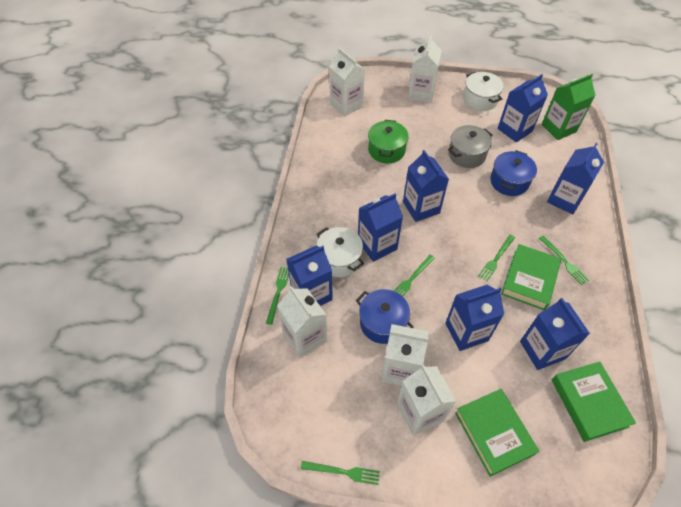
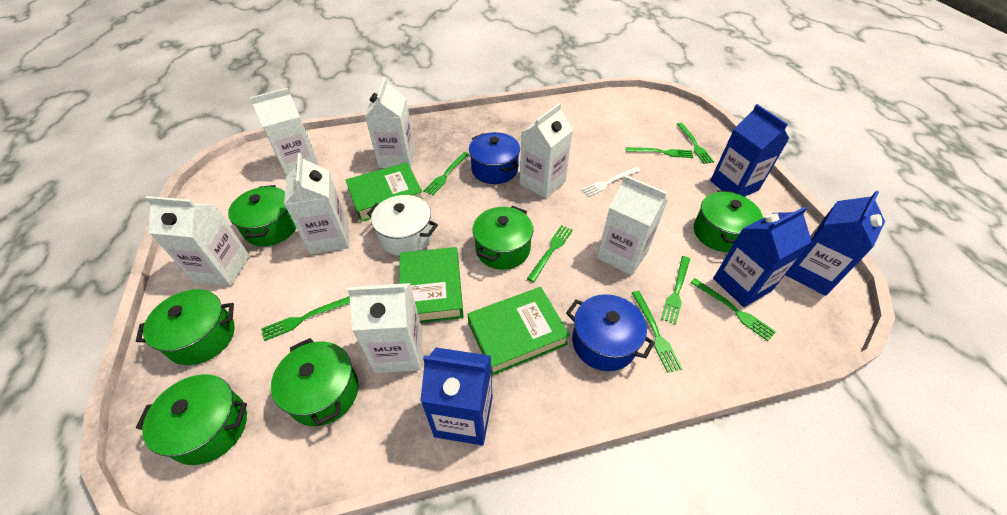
blue carton: [286,246,333,306] [358,193,403,262] [403,150,449,222] [445,285,504,351] [498,74,548,142] [520,298,590,370] [547,143,604,214] = 7 -> [420,348,493,445] [710,104,790,197] [713,206,812,307] [785,191,885,296] = 4
green carton: [541,74,596,140] = 1 -> none = 0
green fork: [266,267,289,325] [301,461,380,485] [394,255,435,297] [478,235,515,281] [539,236,589,285] = 5 -> [261,296,350,341] [423,152,469,195] [527,225,573,282] [626,147,693,158] [632,291,683,373] [661,256,690,325] [677,123,714,164] [690,278,776,341] = 8
green pot: [368,120,409,163] = 1 -> [136,289,235,365] [136,374,247,465] [228,185,296,246] [271,338,359,426] [473,206,533,270] [694,190,763,252] = 6
grey pot: [448,125,493,168] = 1 -> none = 0
white carton: [277,286,327,358] [329,48,365,117] [381,324,429,386] [397,365,456,436] [408,35,442,103] = 5 -> [146,196,250,286] [250,88,319,177] [284,153,349,255] [347,283,423,373] [365,78,415,168] [520,103,573,199] [597,175,668,276] = 7
white fork: none = 0 -> [580,167,641,197] = 1
white pot: [316,227,364,277] [463,72,504,111] = 2 -> [367,195,438,256] = 1

